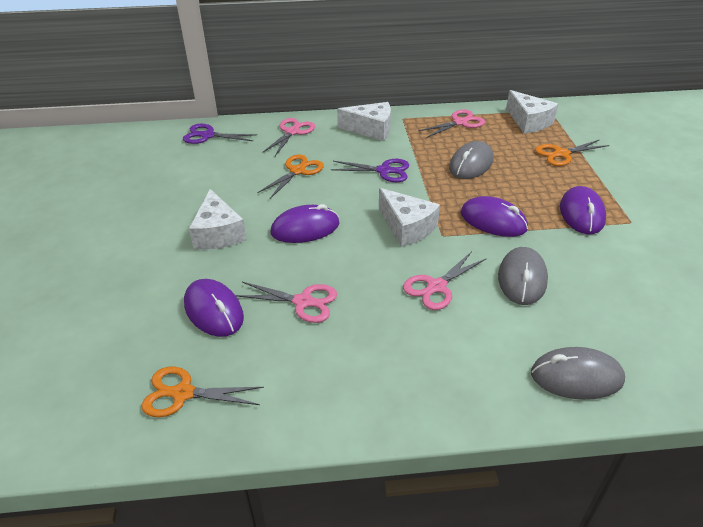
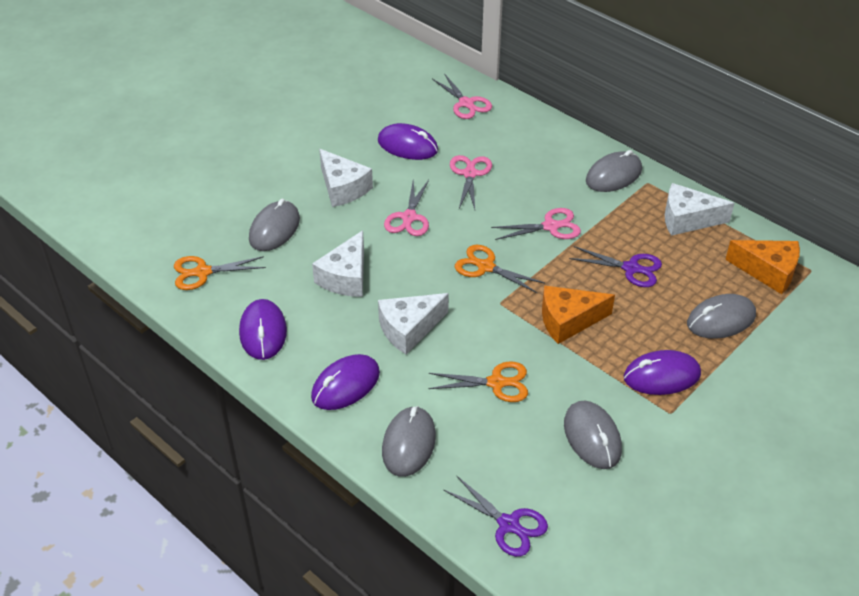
grey mouse: [449,141,493,179] [498,247,548,305] [531,347,625,400] = 3 -> [249,199,300,251] [382,406,436,477] [564,401,622,469] [586,150,642,192] [687,294,756,339] = 5
orange cheese: none = 0 -> [542,286,615,344] [725,240,800,294] = 2

